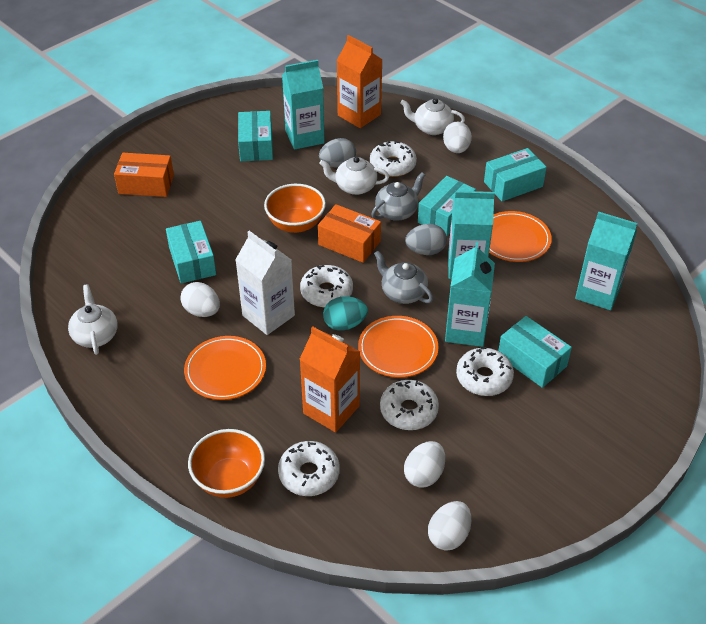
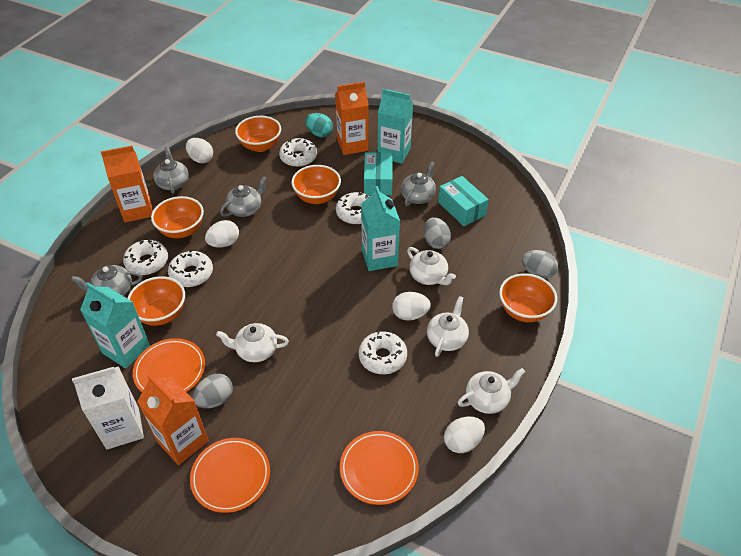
grey egg: [319,138,356,168] [405,224,447,255] = 2 -> [193,373,233,408] [424,217,451,249] [522,250,558,279] = 3
grey teapot: [371,172,425,221] [374,251,433,304] = 2 -> [71,265,142,296] [153,147,189,194] [220,176,267,217] [401,161,436,206] = 4
orange bowl: [188,429,265,498] [264,184,326,233] = 2 -> [127,276,185,326] [151,196,204,238] [235,116,281,152] [291,165,341,204] [499,273,557,322] = 5
orange box: [114,153,174,197] [318,204,381,263] = 2 -> none = 0
orange carton: [300,326,360,432] [337,35,383,128] = 2 -> [101,146,153,222] [137,374,209,465] [335,82,369,155] = 3
turquoise box: [166,221,216,284] [238,111,273,161] [418,176,476,236] [484,148,547,201] [498,316,572,388] = 5 -> [364,152,392,195] [438,176,489,226] = 2
turquoise carton: [282,60,325,150] [445,242,495,347] [448,191,495,279] [575,211,637,310] = 4 -> [80,282,150,369] [361,186,400,271] [378,89,413,164] = 3
white teapot: [68,284,117,355] [319,157,389,195] [400,98,465,135] = 3 -> [216,323,289,362] [407,247,456,285] [427,296,469,357] [458,368,525,414] = 4

